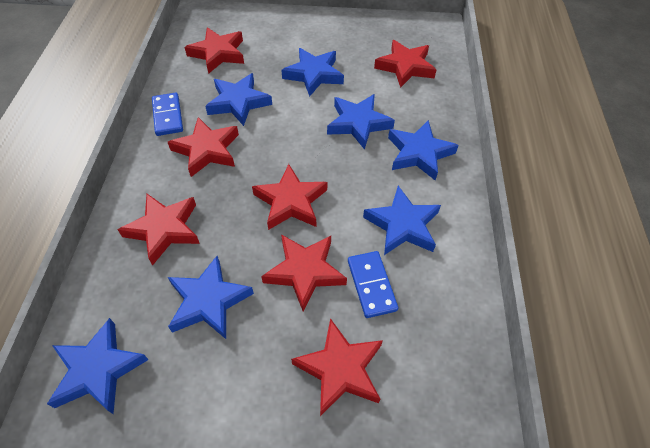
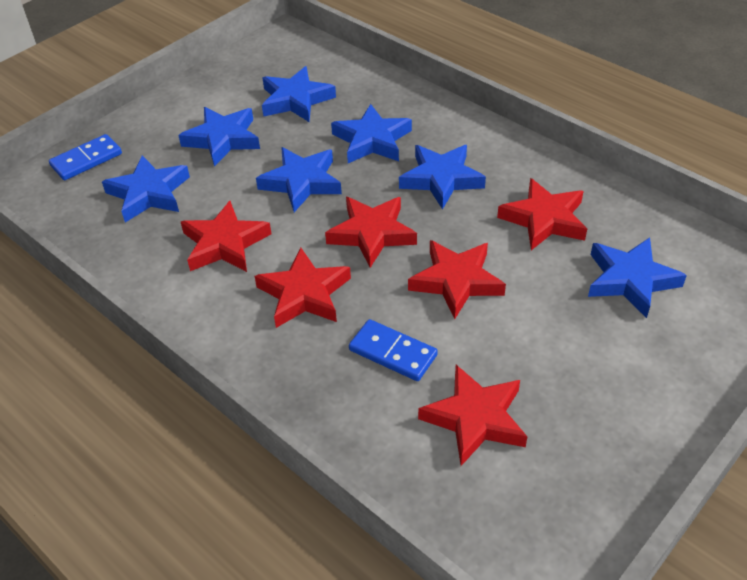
red star: [117,194,200,265] [168,117,239,177] [185,27,244,74] [252,164,327,230] [261,234,347,312] [291,318,383,416] [374,40,437,88] = 7 -> [181,201,272,272] [255,248,351,328] [325,197,417,268] [408,240,506,319] [418,365,527,466] [497,178,587,250] = 6

